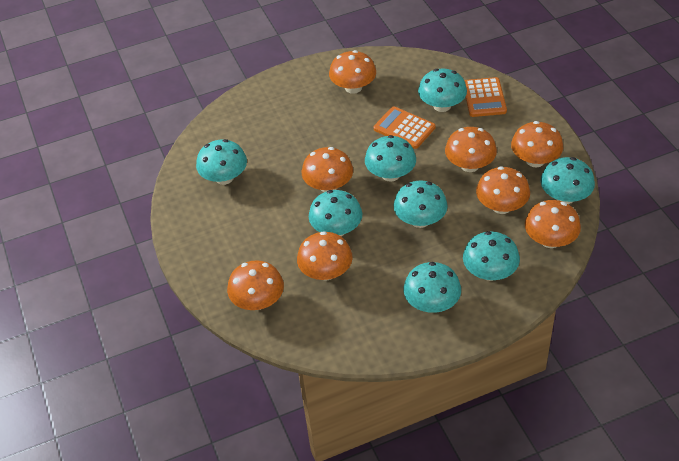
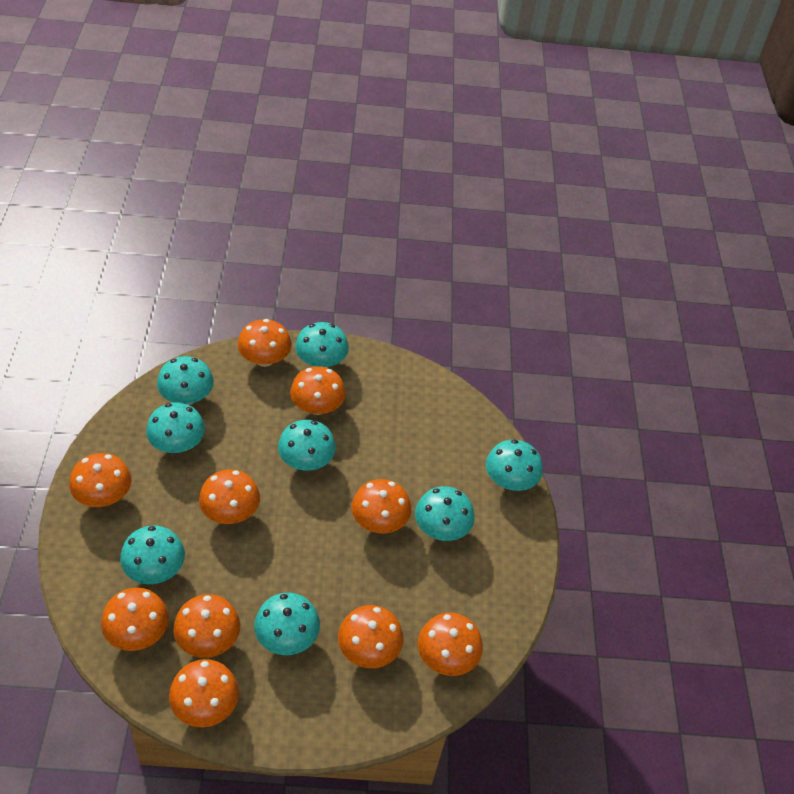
orange calculator: [374,106,436,149] [464,77,507,117] = 2 -> none = 0
orange mushroom: [227,260,284,310] [297,231,353,280] [302,147,353,192] [329,50,376,94] [445,127,497,172] [476,166,530,214] [511,121,563,167] [525,200,581,248] = 8 -> [69,453,132,507] [101,588,169,651] [169,659,239,727] [173,594,240,658] [199,470,260,524] [237,319,292,367] [290,366,346,415] [338,605,404,668] [352,479,411,533] [418,613,483,676] = 10

